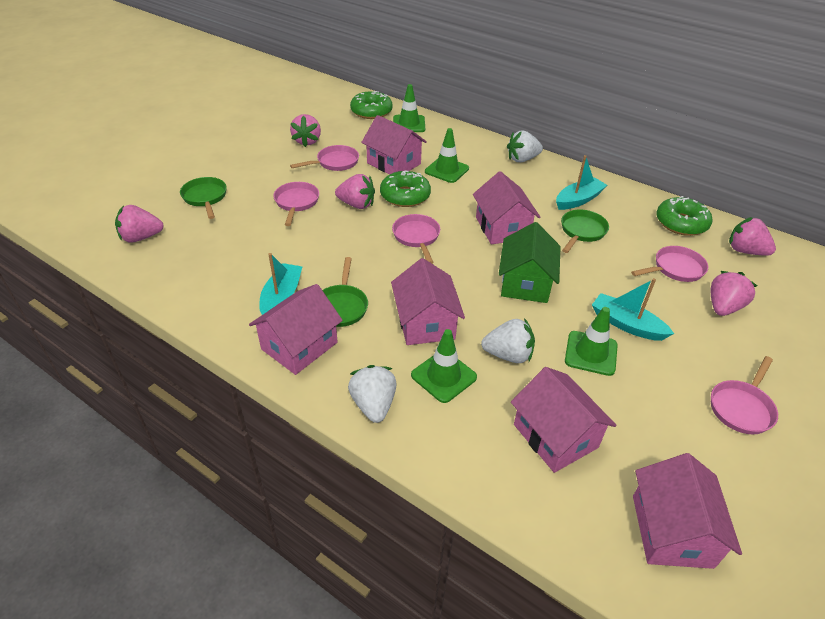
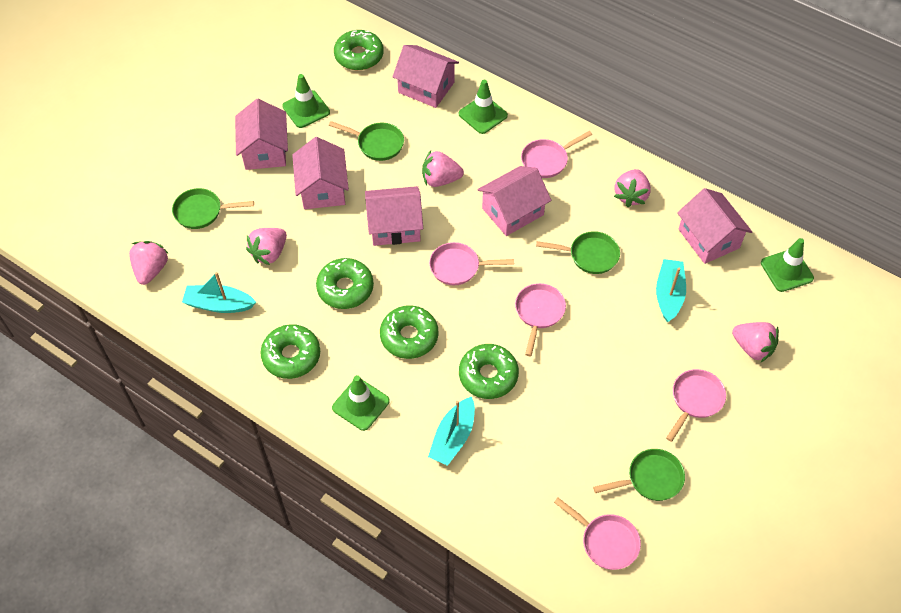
green donut: [350,91,393,119] [380,171,431,207] [656,196,713,236] = 3 -> [260,324,320,379] [316,258,374,309] [334,30,384,70] [380,305,438,359] [459,344,519,399] = 5
green house: [499,222,561,303] = 1 -> none = 0
green pan: [180,177,227,219] [322,257,368,327] [561,210,609,253] = 3 -> [172,188,254,229] [329,121,404,161] [536,231,620,274] [593,449,685,501] = 4
white strawberry: [348,365,397,423] [481,318,535,363] [507,131,543,162] = 3 -> none = 0

